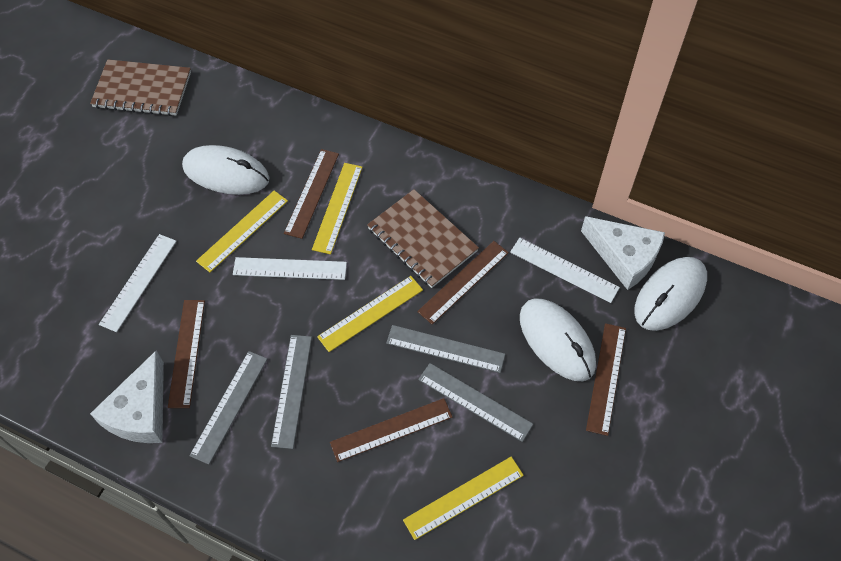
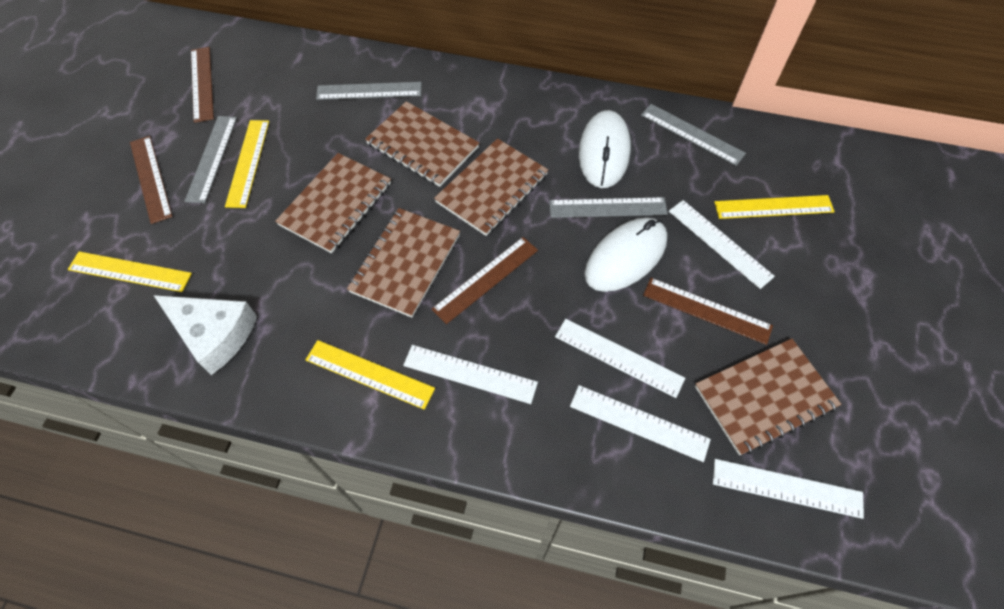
brown notebook: [90,59,191,116] [367,189,479,288] = 2 -> [275,153,391,253] [347,208,460,317] [365,101,479,187] [434,138,548,236] [695,338,841,455] = 5
brown ruler: [168,300,205,408] [284,149,339,239] [330,398,453,462] [417,241,509,325] [586,323,626,436] = 5 -> [130,136,173,224] [191,47,214,123] [432,237,538,324] [643,278,773,345] = 4
white cheese: [90,351,164,443] [581,216,665,290] = 2 -> [154,295,257,375] = 1
white mouse: [182,145,270,195] [520,298,596,381] [634,257,707,331] = 3 -> [579,110,631,188] [584,217,667,292] = 2
white ruler: [99,234,177,332] [233,257,347,280] [510,238,620,303] = 3 -> [403,345,538,404] [555,319,685,398] [570,385,711,462] [669,200,775,289] [713,459,864,519] = 5

